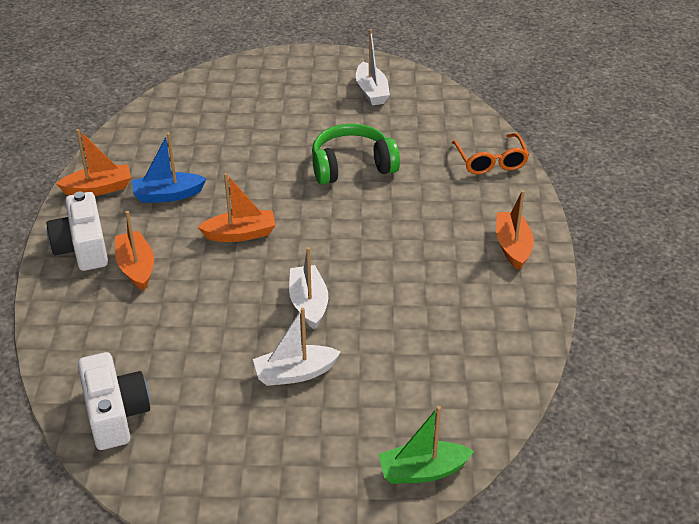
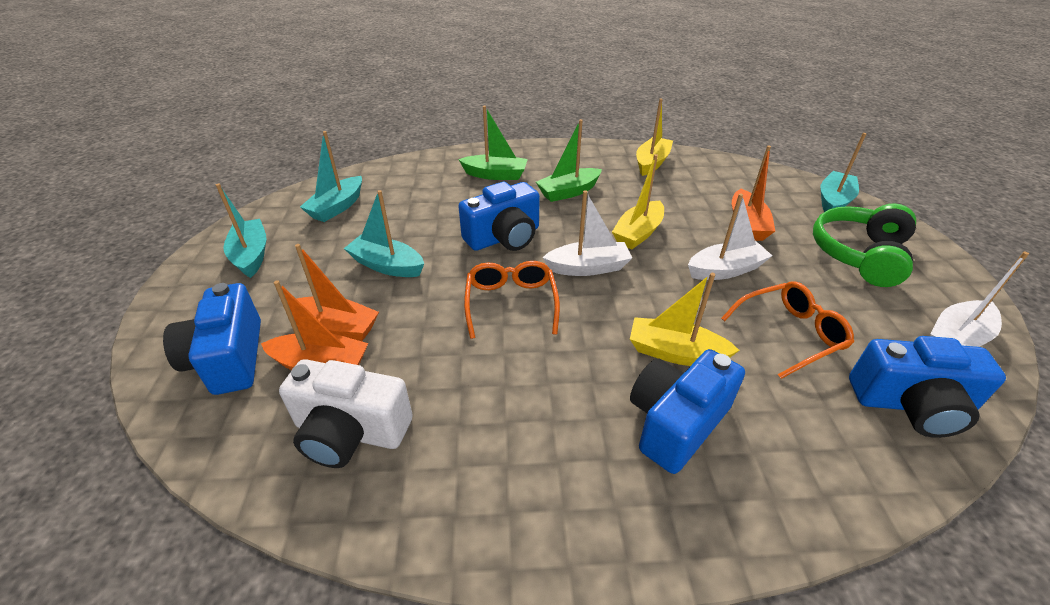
blue boat: [132,133,207,203] = 1 -> none = 0
blue camera: none = 0 -> [163,283,261,395] [458,182,540,251] [630,349,745,474] [849,336,1006,438] = 4
green boat: [378,406,474,484] = 1 -> [458,106,528,180] [536,119,602,202] = 2
orange boat: [56,129,131,196] [115,211,154,291] [198,173,276,242] [496,190,534,270] = 4 -> [261,280,368,370] [295,244,379,341] [732,146,775,241] = 3
orange glasses: [452,133,529,174] = 1 -> [464,261,560,339] [721,281,854,379] = 2
turquoise boat: none = 0 -> [216,183,267,278] [300,131,362,222] [344,190,424,277] [820,133,867,212] = 4
white camera: [47,191,108,271] [78,352,150,450] = 2 -> [279,359,413,468] = 1
yellow boat: none = 0 -> [612,154,664,249] [630,273,740,366] [636,98,673,176] = 3

